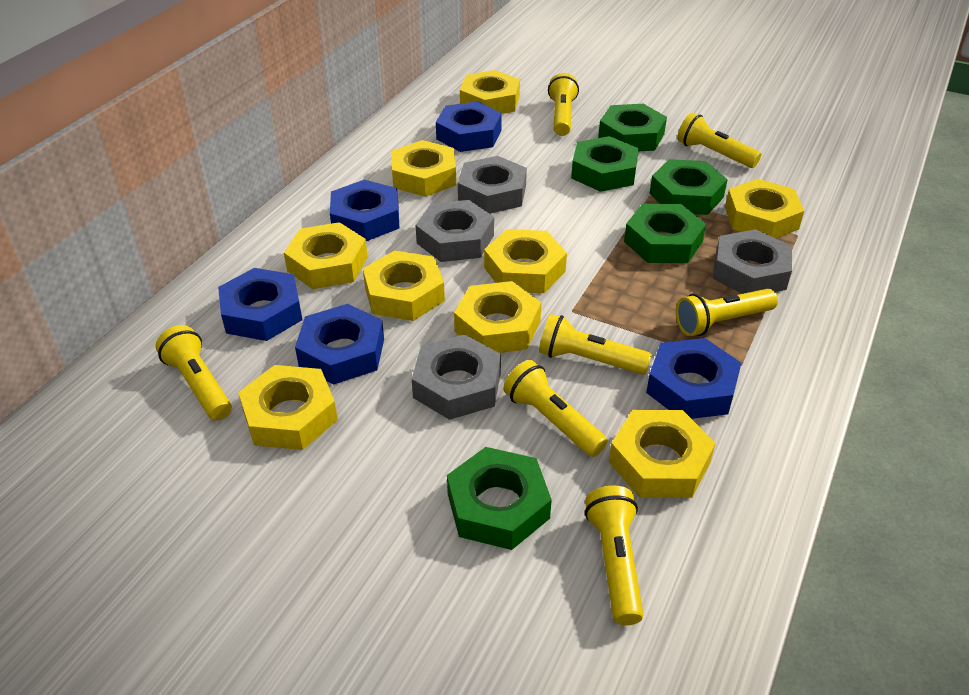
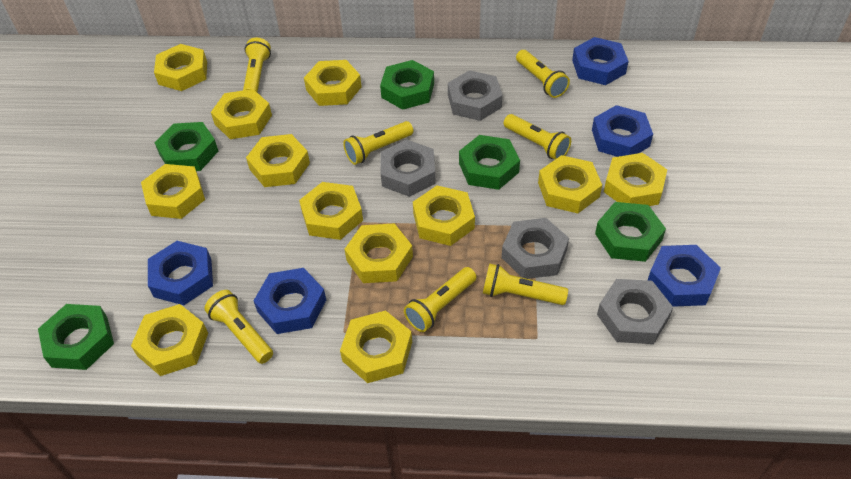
yellow nut: [238,365,338,450] [284,222,368,289] [363,250,445,321] [392,140,456,197] [454,281,542,353] [460,70,520,114] [484,229,567,293] [609,410,716,498] [725,179,804,238] = 9 -> [131,304,208,376] [141,164,205,219] [154,44,207,91] [211,89,272,139] [246,134,310,187] [299,182,363,240] [304,60,362,106] [340,310,412,383] [344,223,413,283] [413,186,475,246] [538,155,602,213] [604,153,667,206] = 12

